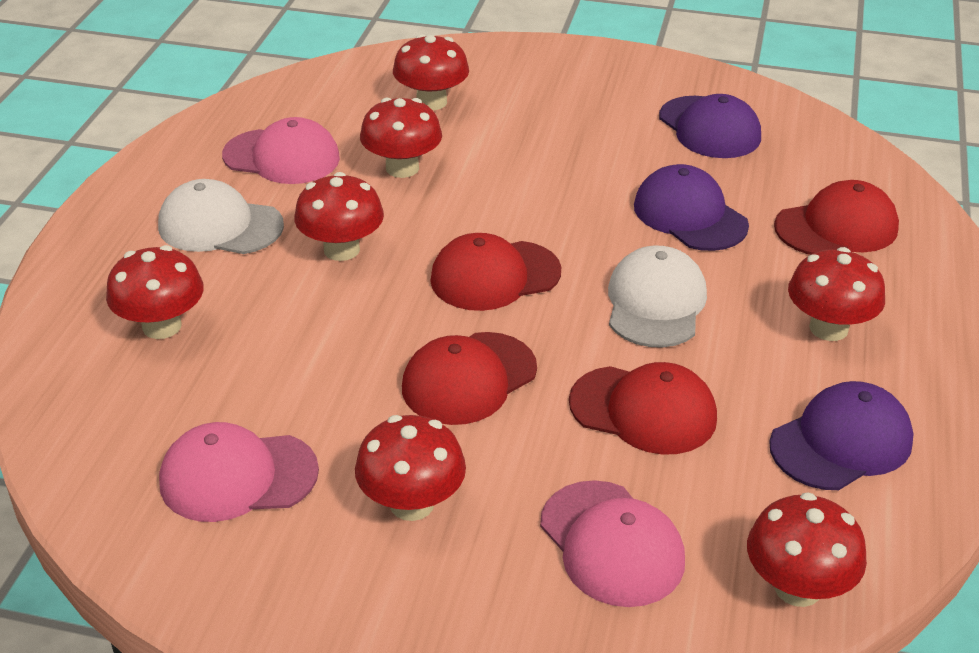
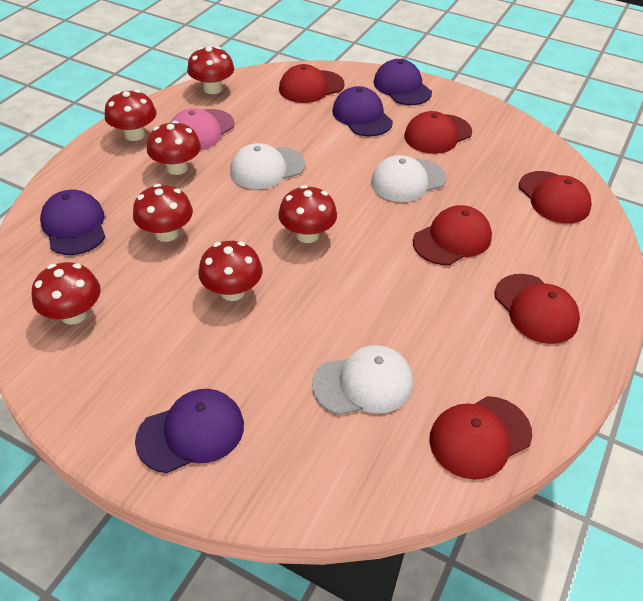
pink cap: [159,422,319,522] [222,117,340,184] [540,480,685,607] = 3 -> [170,108,235,151] = 1
purple cap: [634,164,749,251] [659,94,761,158] [769,381,913,490] = 3 -> [40,190,105,255] [135,389,244,473] [332,86,393,136] [373,59,432,105] = 4
red cap: [402,332,537,425] [430,233,561,311] [569,362,717,455] [774,180,899,255] = 4 -> [279,64,345,103] [404,111,472,154] [413,205,492,265] [429,396,532,480] [495,274,580,344] [519,171,592,224] = 6
white cap: [158,179,284,254] [608,245,707,348] = 2 -> [230,143,305,189] [312,345,413,415] [371,155,446,202] = 3

